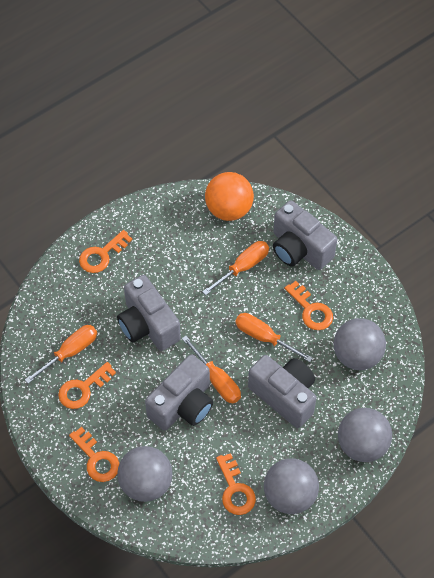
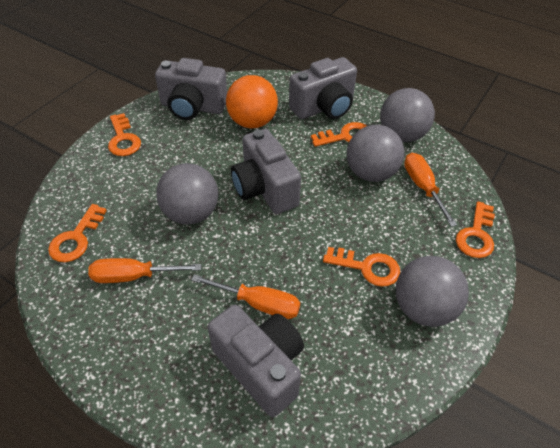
orange screwdriver: [25,325,97,384] [182,336,241,403] [202,241,269,295] [235,313,313,362] = 4 -> [88,258,201,283] [191,274,300,319] [404,153,457,227] = 3

